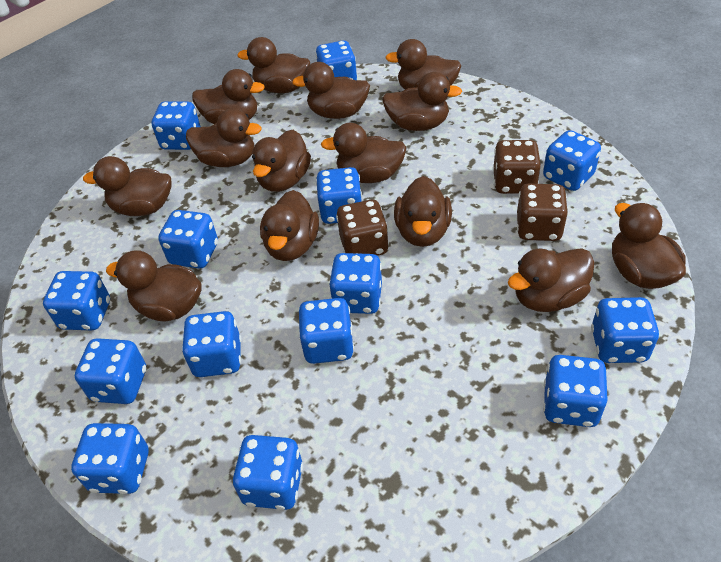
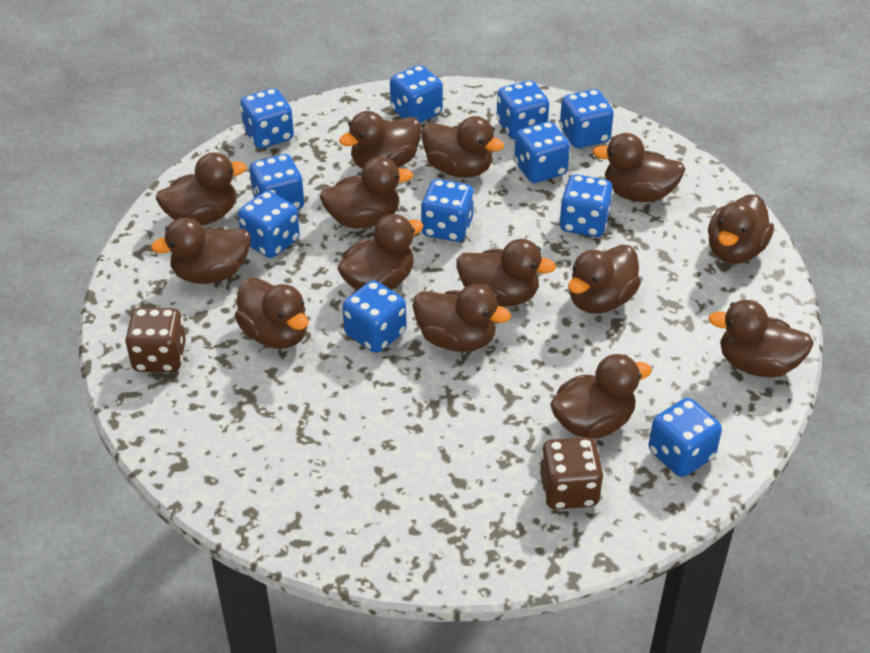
blue dice: [43,271,110,330] [71,423,149,494] [75,338,146,404] [151,101,200,150] [158,210,218,269] [182,311,241,377] [233,435,303,510] [299,298,354,364] [315,40,357,80] [316,167,362,224] [329,253,382,314] [543,130,601,191] [543,355,608,427] [591,297,659,363] = 14 -> [238,191,300,258] [240,88,294,148] [249,154,305,210] [342,280,406,353] [390,65,443,123] [420,179,475,242] [496,80,549,140] [514,121,570,183] [559,175,613,237] [560,89,614,148] [648,398,722,477] = 11
brown dice: [336,200,389,256] [493,140,541,194] [517,183,568,241] = 3 -> [125,308,186,372] [540,437,604,509] = 2

